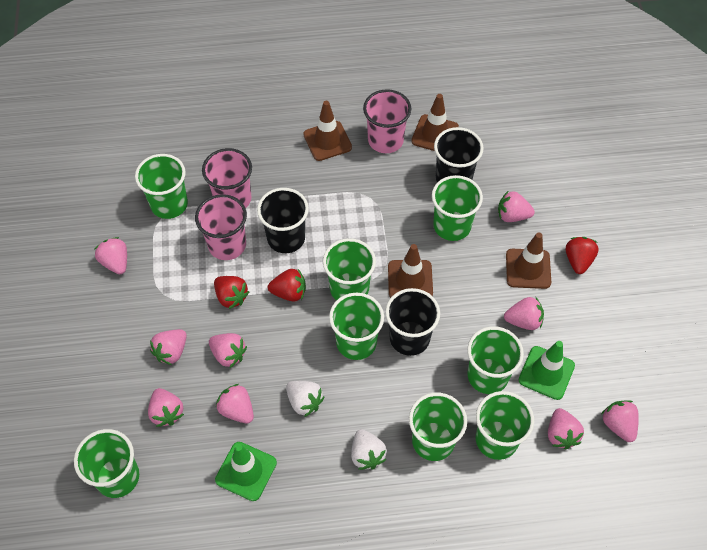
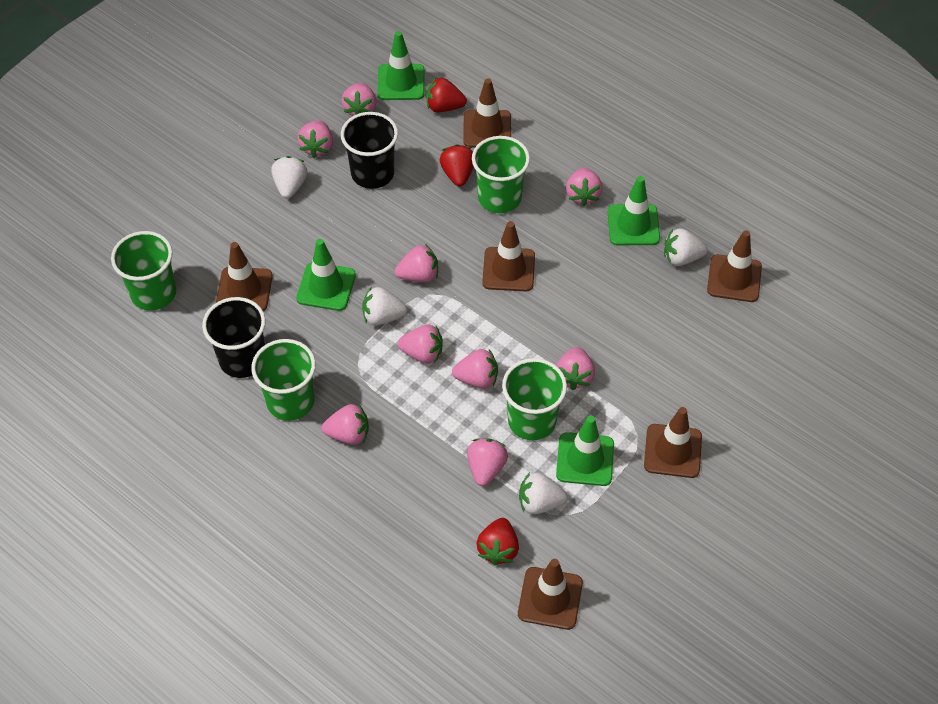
black cup: [257,188,309,253] [385,288,440,356] [434,127,484,182] = 3 -> [202,297,266,378] [341,112,398,189] = 2
brown traffic cone: [303,101,352,161] [388,244,433,298] [411,94,459,151] [506,232,551,289] = 4 -> [216,242,273,311] [463,78,511,148] [482,221,535,291] [518,559,583,630] [644,407,702,478] [707,230,762,302] = 6
green cup: [74,429,139,498] [135,154,188,219] [323,238,376,301] [329,293,384,360] [409,393,467,461] [432,175,483,241] [467,326,524,394] [476,391,534,460] = 8 -> [111,231,176,311] [251,339,316,421] [472,136,530,213] [502,358,567,440] = 4
green traffic cone: [215,442,277,501] [519,341,575,400] = 2 -> [296,239,356,311] [378,31,424,100] [556,416,614,486] [608,176,660,245] = 4
pink cup: [195,194,247,260] [202,148,252,208] [363,89,411,153] = 3 -> none = 0
white strawberry: [286,381,324,417] [351,429,387,470] = 2 -> [271,156,308,198] [362,287,407,326] [519,472,568,514] [664,228,708,266] = 4

